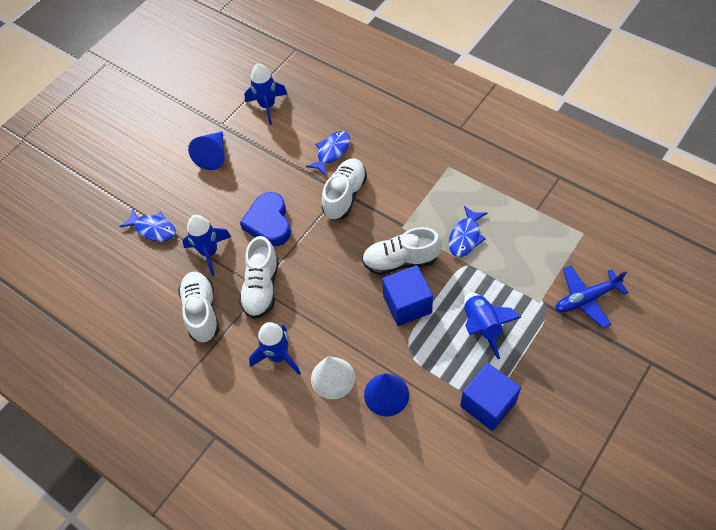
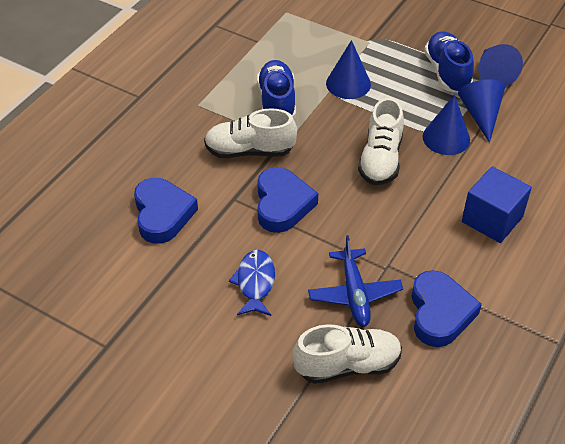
blue cone: [188,131,225,170] [364,373,409,416] = 2 -> [326,40,371,99] [423,94,470,155] [458,79,505,143] [478,44,523,87] = 4
blue cube: [382,265,433,326] [460,363,521,431] = 2 -> [462,166,532,243] = 1
blue fish: [119,208,176,242] [306,131,350,175] [449,206,487,257] = 3 -> [229,250,275,316] = 1
blue heart: [240,192,291,246] = 1 -> [134,178,198,244] [257,167,318,233] [411,270,482,347] = 3
blue rocket: [182,215,231,276] [244,63,287,125] [249,322,301,375] [464,292,521,359] = 4 -> none = 0
blue shoe: none = 0 -> [257,60,296,119] [424,31,474,93] = 2
white cone: [311,356,355,399] = 1 -> none = 0
white shoe: [178,272,220,342] [239,236,279,319] [322,158,367,220] [362,227,441,275] = 4 -> [204,108,297,158] [293,324,402,384] [358,98,404,185] = 3

